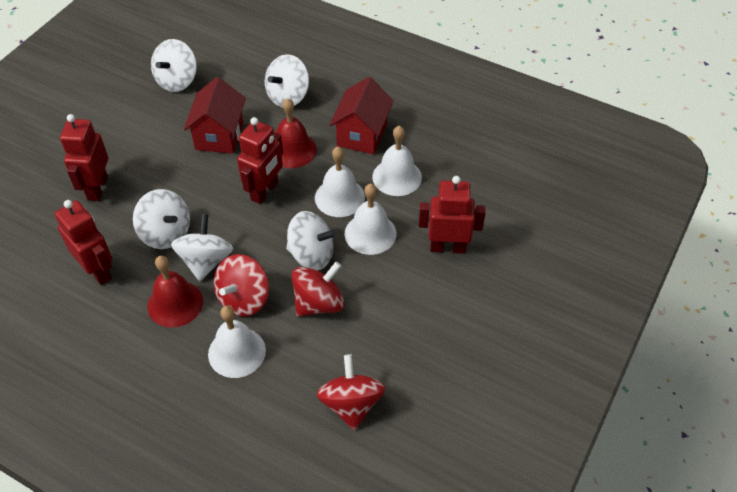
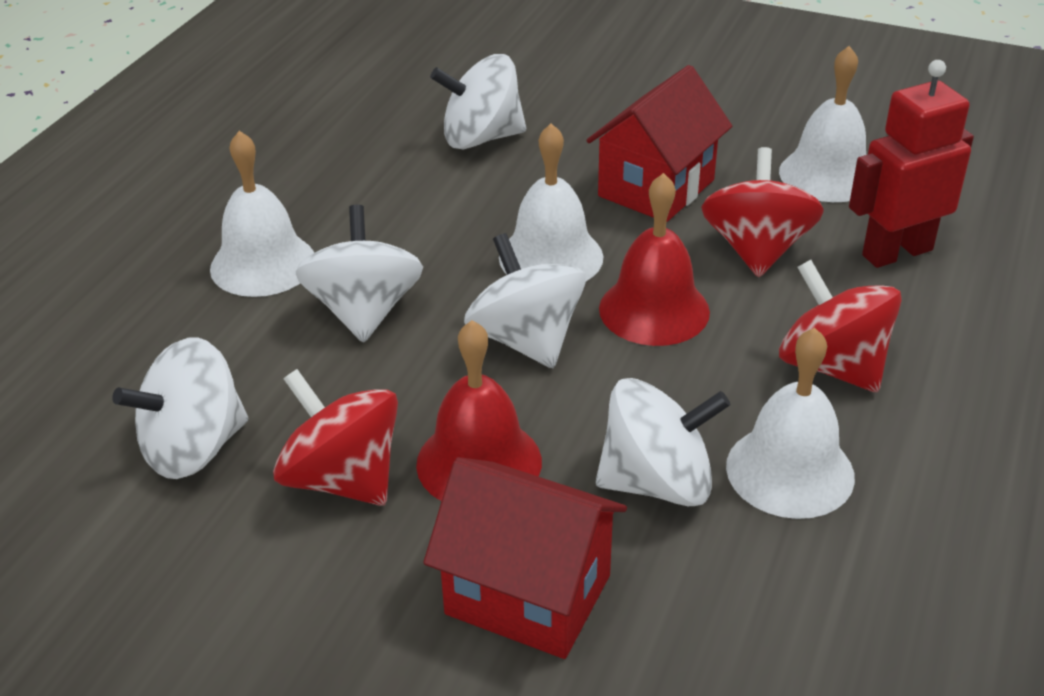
red robot: [55,200,112,285] [60,114,108,201] [237,117,283,204] [419,176,486,254] = 4 -> [849,60,974,268] = 1

